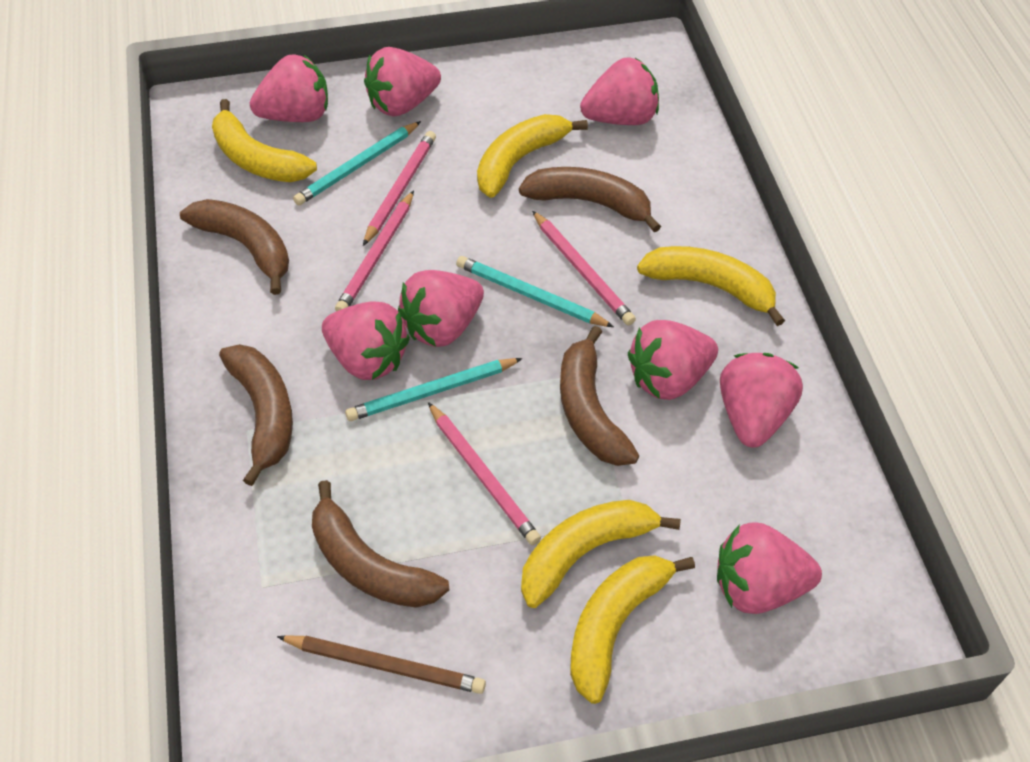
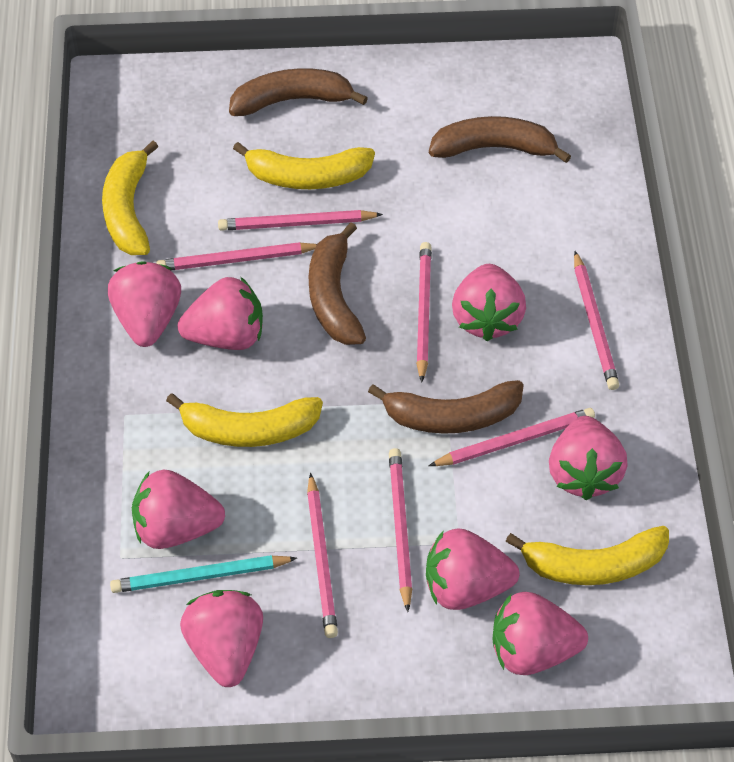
brown banana: [180,199,289,295] [219,344,293,486] [312,480,449,608] [519,167,661,232] [560,326,639,466] = 5 -> [229,68,368,116] [309,222,366,345] [368,380,524,434] [429,116,571,163] = 4
brown pencil: [277,635,486,694] = 1 -> none = 0
pink pencil: [335,190,414,311] [363,131,436,246] [428,402,541,545] [532,211,636,326] = 4 -> [156,242,317,271] [218,210,383,231] [307,473,338,638] [389,448,412,612] [416,242,432,383] [428,408,595,466] [574,251,619,390] = 7
turquoise pencil: [293,121,421,206] [345,358,523,421] [456,256,614,327] = 3 -> [110,555,297,593] = 1
yellow banana: [212,99,317,182] [477,114,588,198] [521,500,681,608] [570,555,695,704] [637,246,785,326] = 5 -> [102,140,159,255] [166,393,323,447] [233,142,375,189] [505,526,669,585] = 4

